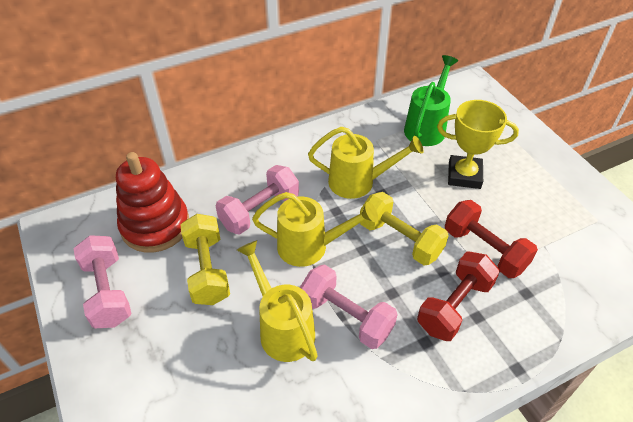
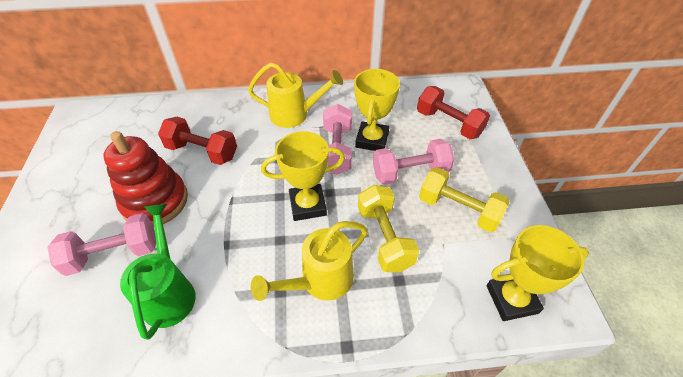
yellow trophy: [437,100,519,189] = 1 -> [261,131,345,221] [354,69,400,151] [486,225,589,321] = 3
yellow watering can: [237,240,318,362] [252,192,378,267] [308,127,424,199] = 3 -> [248,63,343,128] [251,221,368,301] = 2

